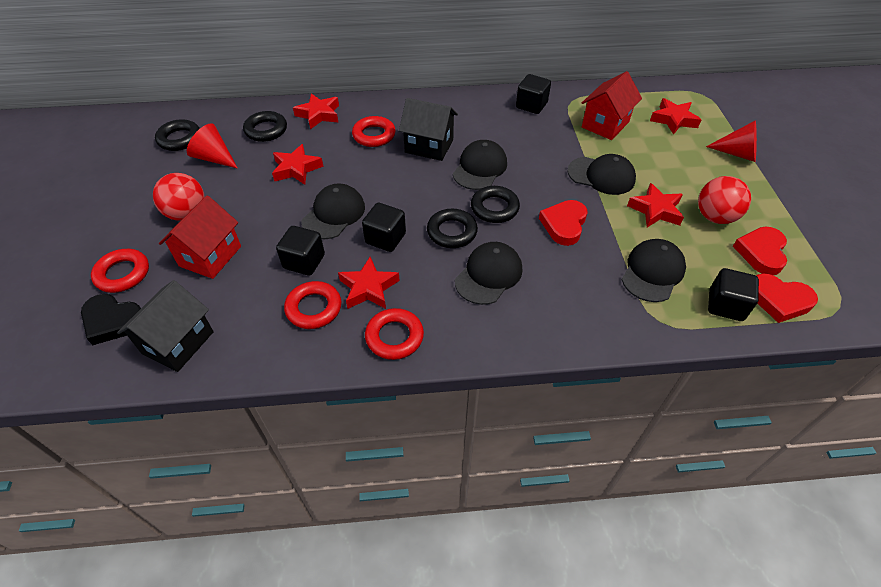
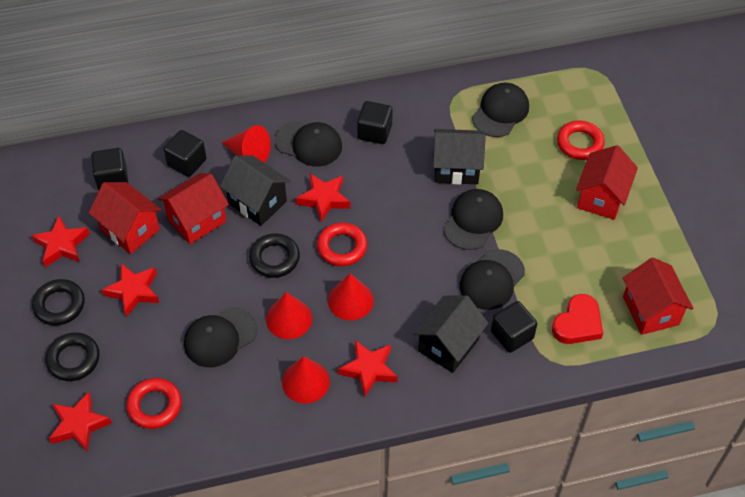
black heart: [81,294,141,345] = 1 -> none = 0
black house: [117,280,214,372] [399,98,458,161] = 2 -> [220,156,291,226] [413,295,488,373] [433,129,486,184] = 3
black ring: [155,119,200,151] [243,111,287,142] [427,209,478,248] [471,186,520,223] = 4 -> [32,279,85,326] [45,332,100,381] [249,233,300,278] = 3
red ball: [153,173,205,221] [698,176,751,224] = 2 -> none = 0
red cone: [187,124,237,168] [706,120,757,162] = 2 -> [222,125,271,163] [266,292,312,339] [282,356,330,403] [328,273,374,321] = 4
red heart: [539,200,587,246] [733,227,787,275] [756,273,818,323] = 3 -> [552,294,603,344] = 1
red house: [159,196,241,279] [582,71,642,140] = 2 -> [89,182,161,254] [158,173,229,244] [576,145,638,220] [623,258,694,335] = 4
red ring: [91,249,149,293] [284,281,341,329] [352,116,396,147] [365,308,424,360] = 4 -> [126,378,182,429] [317,222,367,266] [557,120,605,160] = 3

